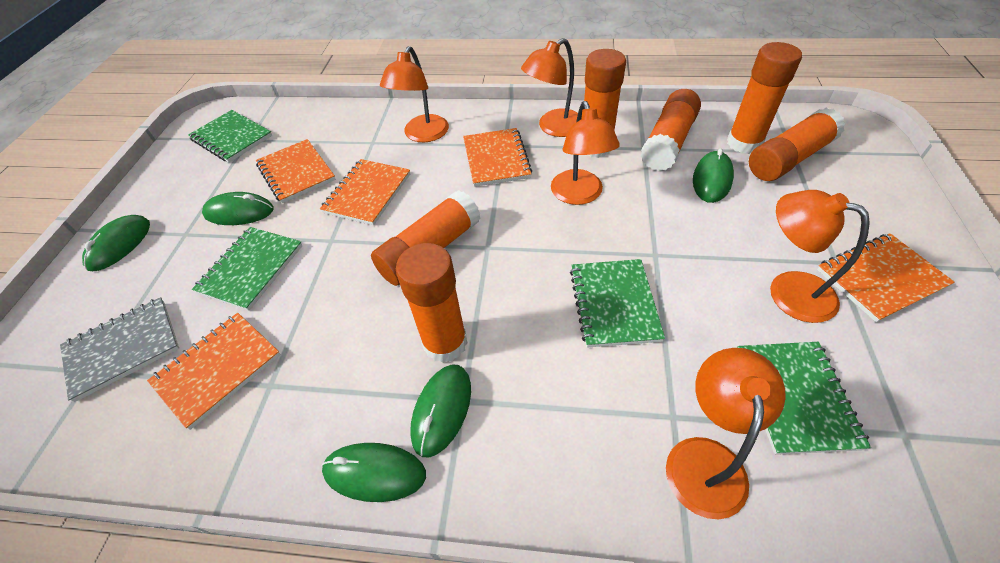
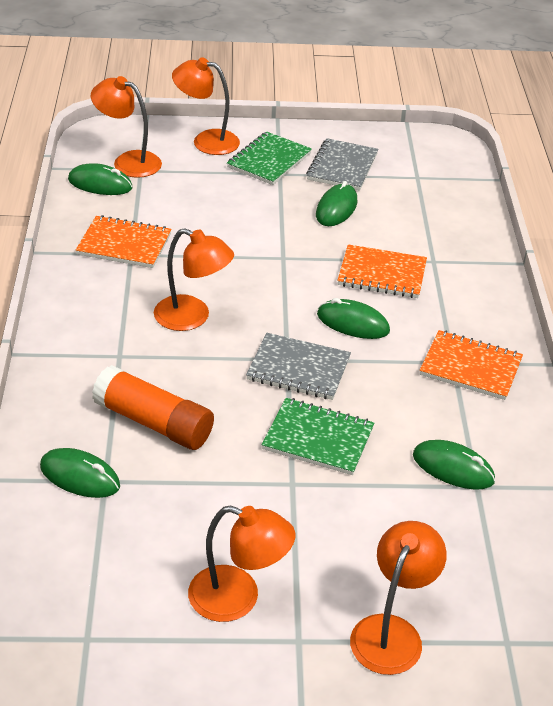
green notebook: [188,110,272,163] [192,227,303,311] [570,259,665,348] [737,342,871,455] = 4 -> [227,132,312,185] [262,398,374,475] = 2
grey notebook: [60,297,179,402] = 1 -> [246,333,351,400] [306,138,378,191] = 2
orange glue stick: [371,190,481,286] [396,243,468,363] [584,49,626,158] [641,89,701,171] [727,42,802,154] [749,108,845,181] = 6 -> [92,365,214,450] = 1
orange notebook: [147,313,281,430] [256,139,336,203] [320,159,410,225] [463,128,532,187] [817,233,955,322] = 5 -> [76,215,172,268] [337,244,427,298] [420,330,523,400] = 3

